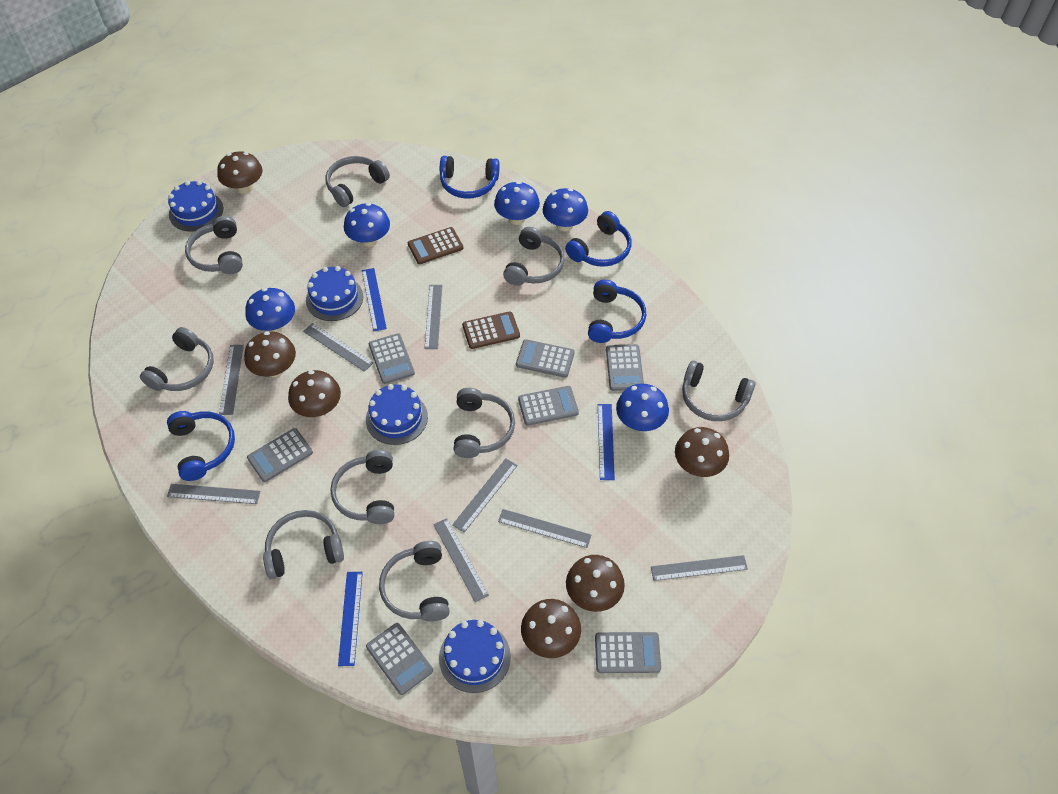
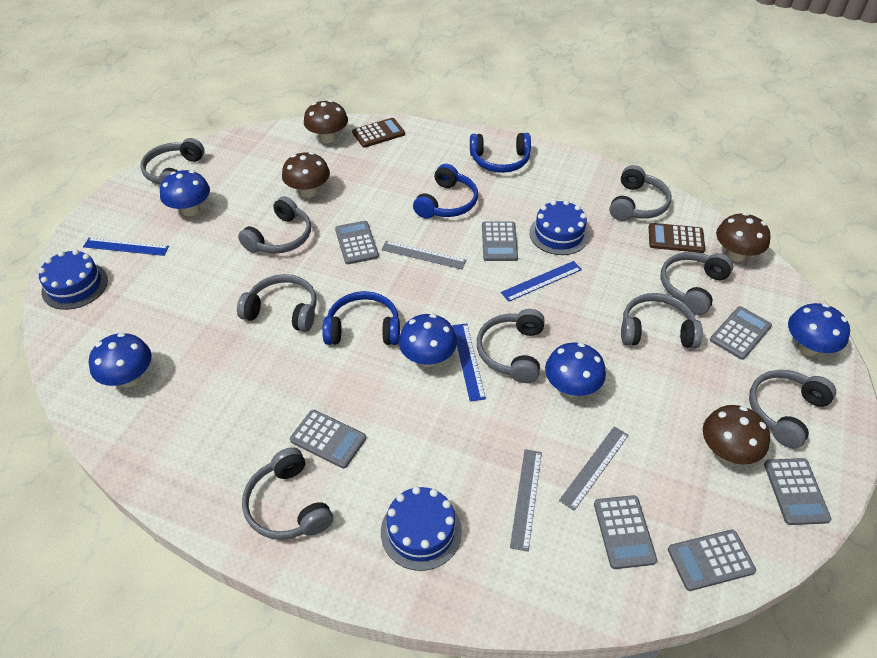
blue cake: [168,181,223,232] [306,266,363,321] [366,384,428,445] [439,620,511,693] = 4 -> [38,250,108,310] [381,486,462,571] [529,200,589,255] = 3
blue headphones: [167,411,235,481] [440,156,499,199] [565,211,632,267] [588,280,646,343] = 4 -> [322,291,400,345] [413,164,478,219] [470,133,531,173] = 3
brown mushroom: [217,151,262,194] [244,331,296,377] [288,370,341,417] [521,599,581,658] [566,555,625,612] [675,427,729,477] = 6 -> [282,152,330,198] [304,100,348,143] [703,405,770,465] [716,213,771,262] = 4
grey ruler: [167,484,261,504] [219,345,244,415] [303,323,373,372] [424,285,442,349] [433,518,489,602] [452,458,518,533] [498,509,591,548] [651,555,748,581] = 8 -> [381,241,466,269] [510,449,542,552] [559,426,629,511] = 3

